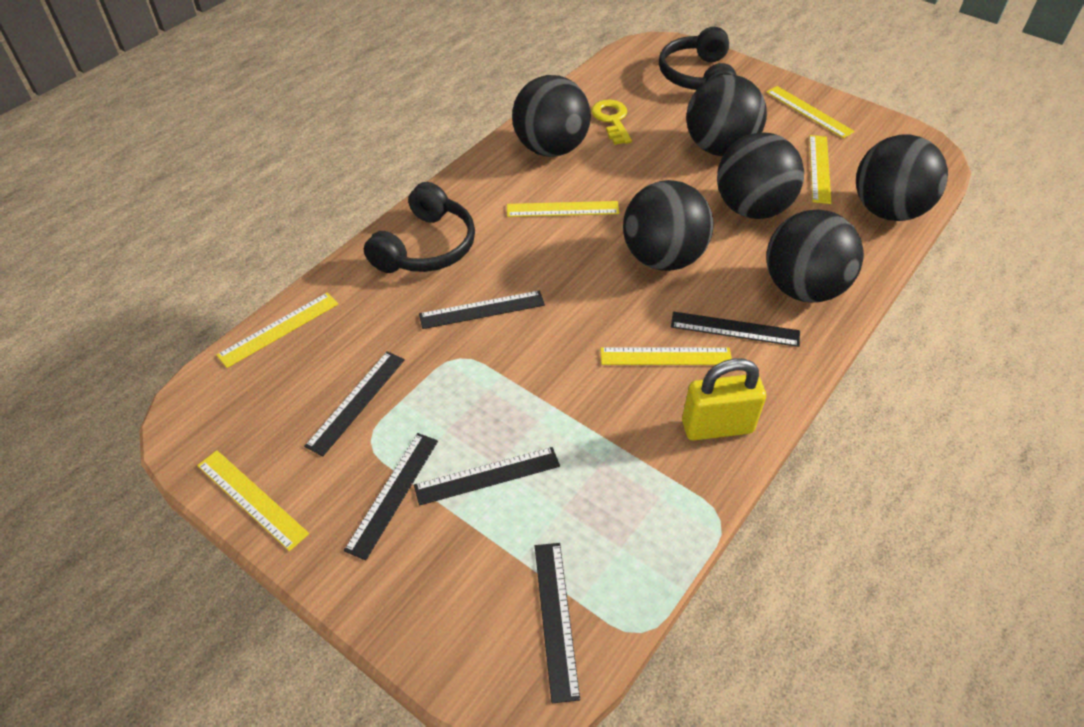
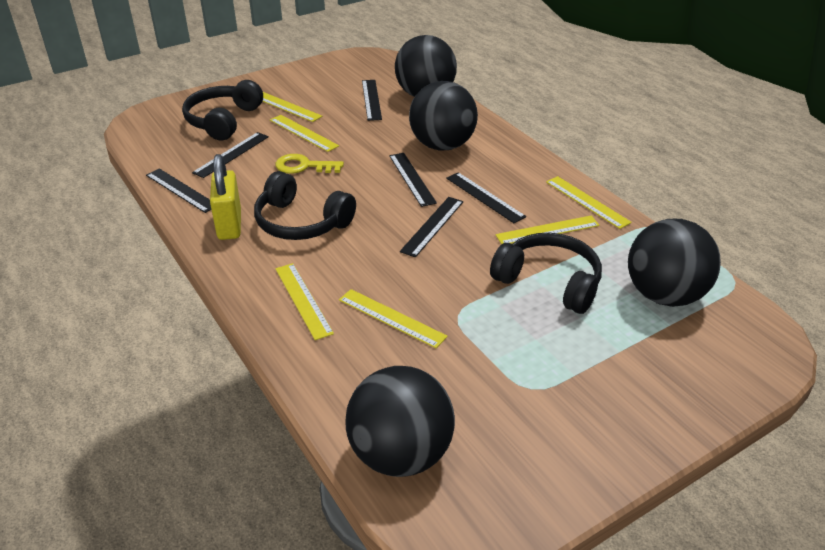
black ball: [512,75,591,157] [623,180,714,271] [686,75,767,156] [717,132,804,219] [766,209,864,303] [856,135,948,221] = 6 -> [345,366,455,477] [395,35,457,97] [409,81,478,151] [628,219,721,307] = 4
black headphones: [364,182,475,273] [659,27,736,90] = 2 -> [182,80,263,140] [254,171,356,240] [490,233,602,314] = 3

